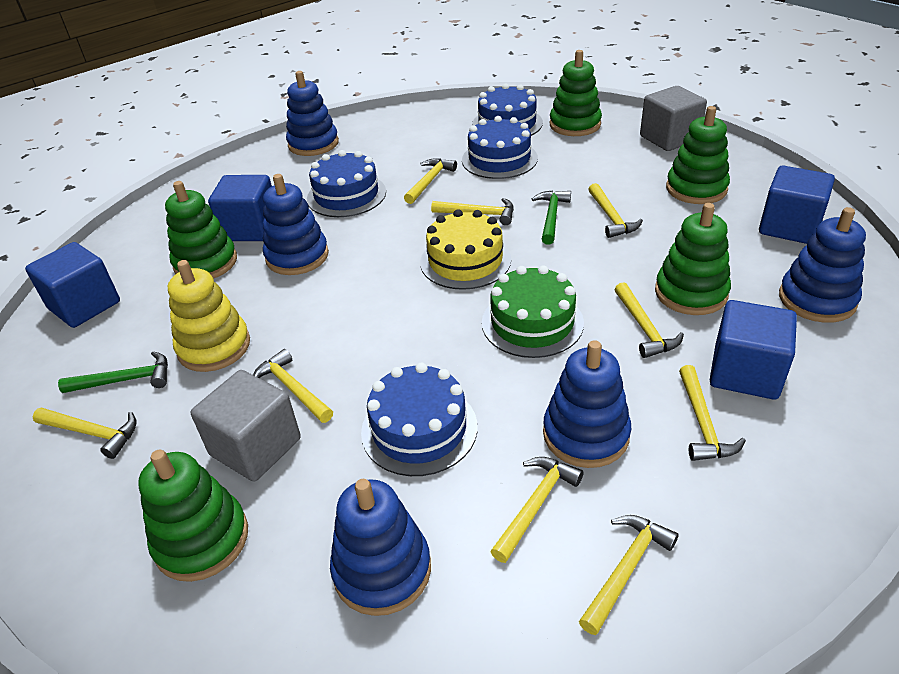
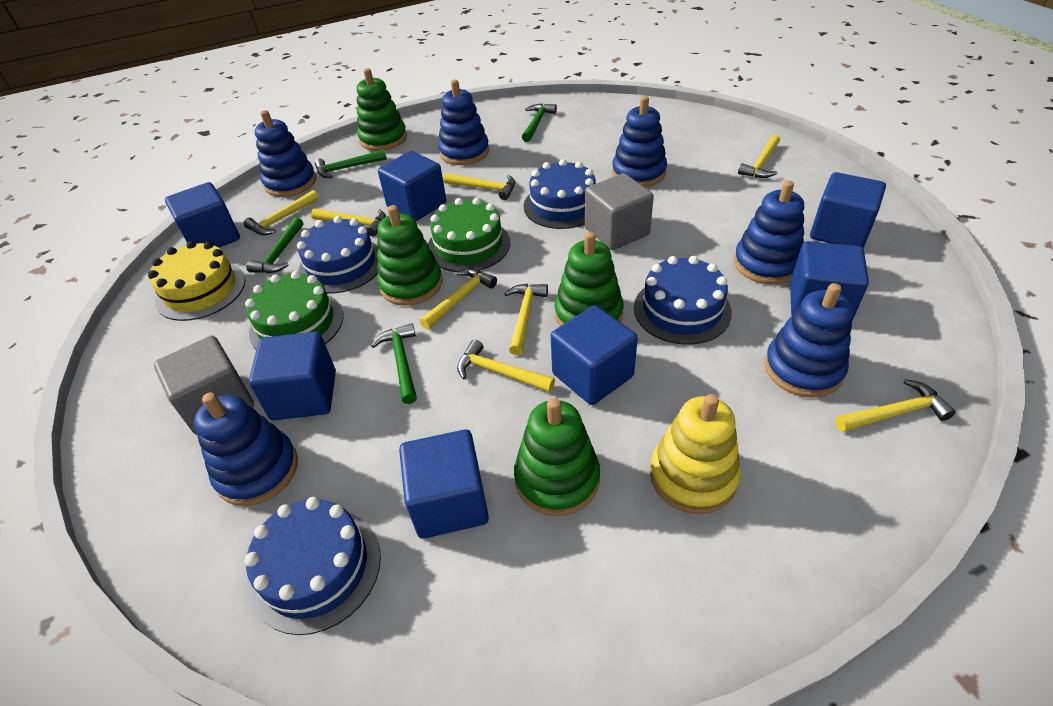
blue cube: [25,242,120,328] [208,175,272,241] [710,300,797,400] [759,166,835,244] = 4 -> [165,182,240,248] [249,331,336,420] [378,151,446,221] [399,429,489,539] [551,305,638,405] [790,241,869,322] [810,172,886,248] = 7
blue stacking toy: [263,174,329,275] [286,71,339,156] [330,479,431,616] [543,340,631,468] [779,207,866,323] = 5 -> [194,393,298,506] [255,110,316,197] [438,80,489,165] [612,96,667,187] [734,180,804,284] [764,283,853,398] = 6
green cake: [482,265,584,358] = 1 -> [245,271,343,350] [428,198,510,272] = 2
green hammer: [58,351,168,393] [532,190,571,245] = 2 -> [246,217,303,273] [315,150,387,178] [371,323,417,404] [522,104,557,142] = 4
green stacking toy: [138,450,248,582] [165,181,237,279] [550,50,602,136] [655,203,731,315] [666,106,730,204] = 5 -> [357,68,407,151] [377,205,443,306] [514,398,600,516] [554,232,624,326] = 4
yellow hammer: [33,408,137,459] [253,349,333,423] [404,158,457,204] [431,198,514,225] [490,457,584,563] [579,515,679,635] [588,183,643,238] [614,282,684,358] [679,365,746,461] = 9 -> [244,190,319,235] [311,209,386,237] [420,269,497,330] [443,173,516,200] [457,339,555,392] [504,284,548,355] [738,135,780,178] [835,379,956,432] = 8

